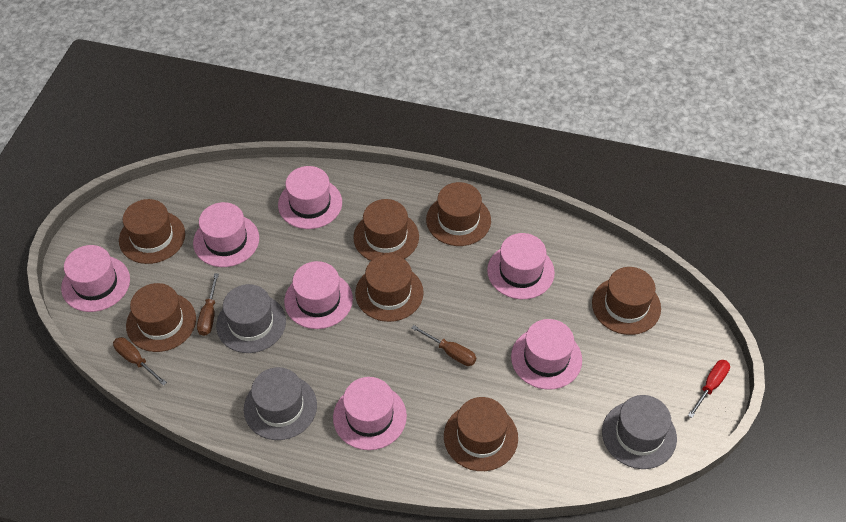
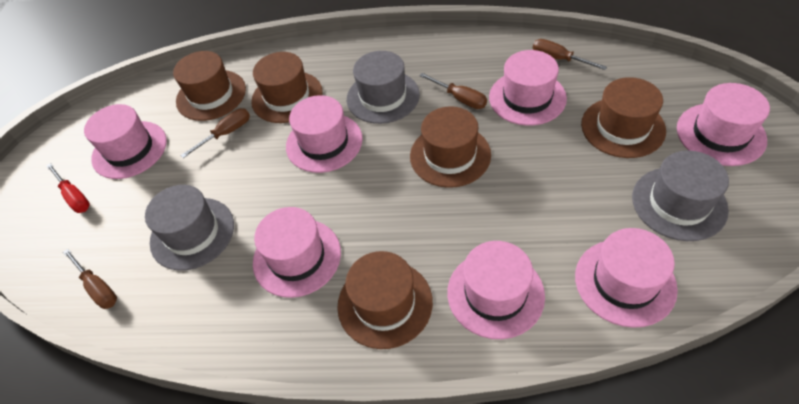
brown hat: [119,199,185,264] [126,283,196,352] [353,199,419,261] [355,254,424,322] [426,182,491,246] [444,397,518,471] [592,267,661,335] = 7 -> [173,51,246,121] [251,52,323,123] [337,251,433,349] [410,106,491,188] [581,77,666,158] = 5
brown screwdriver: [113,337,167,386] [197,273,219,336] [411,325,476,366] = 3 -> [63,249,117,309] [180,108,250,158] [419,73,487,109] [533,39,607,70] = 4

